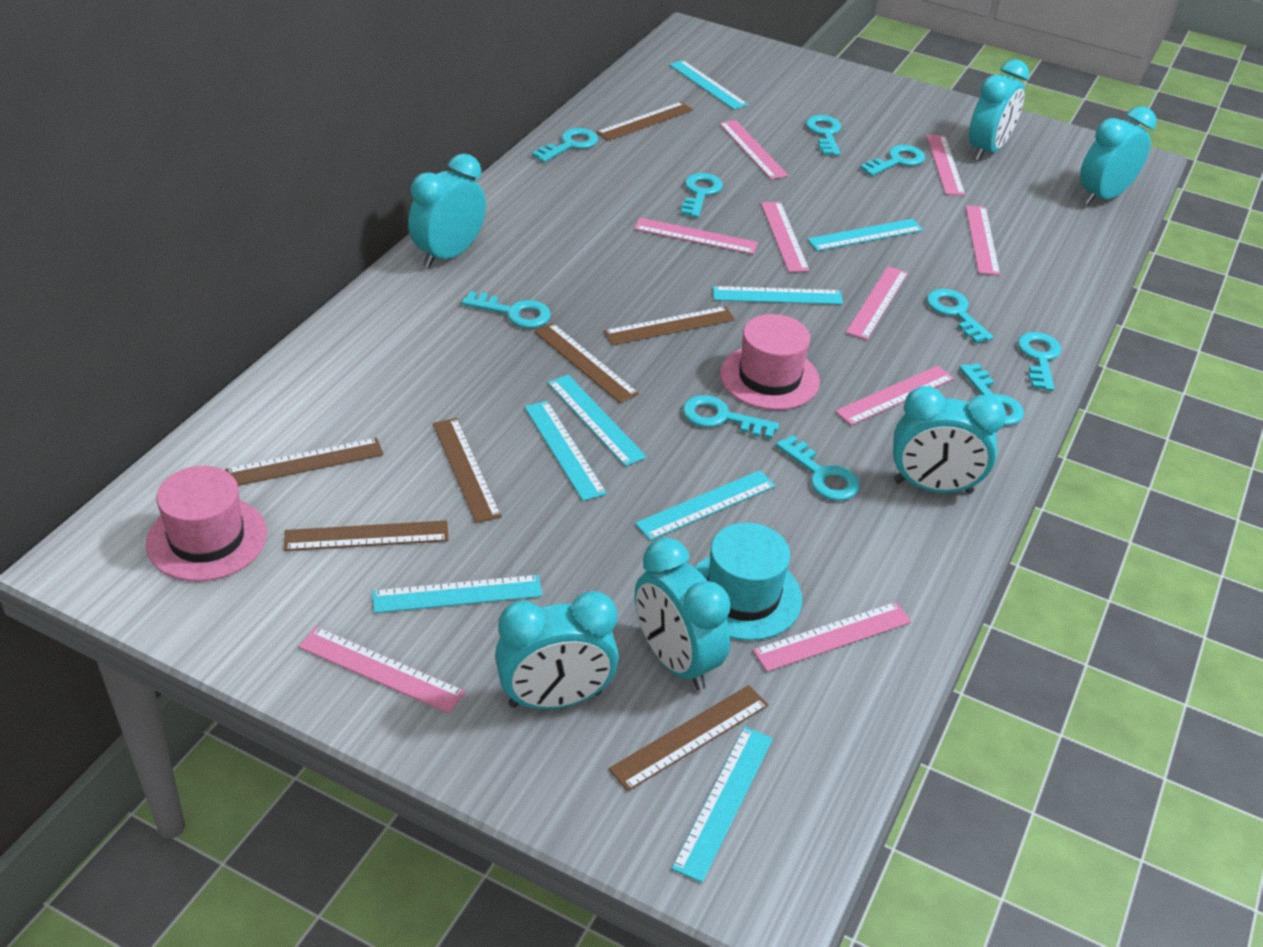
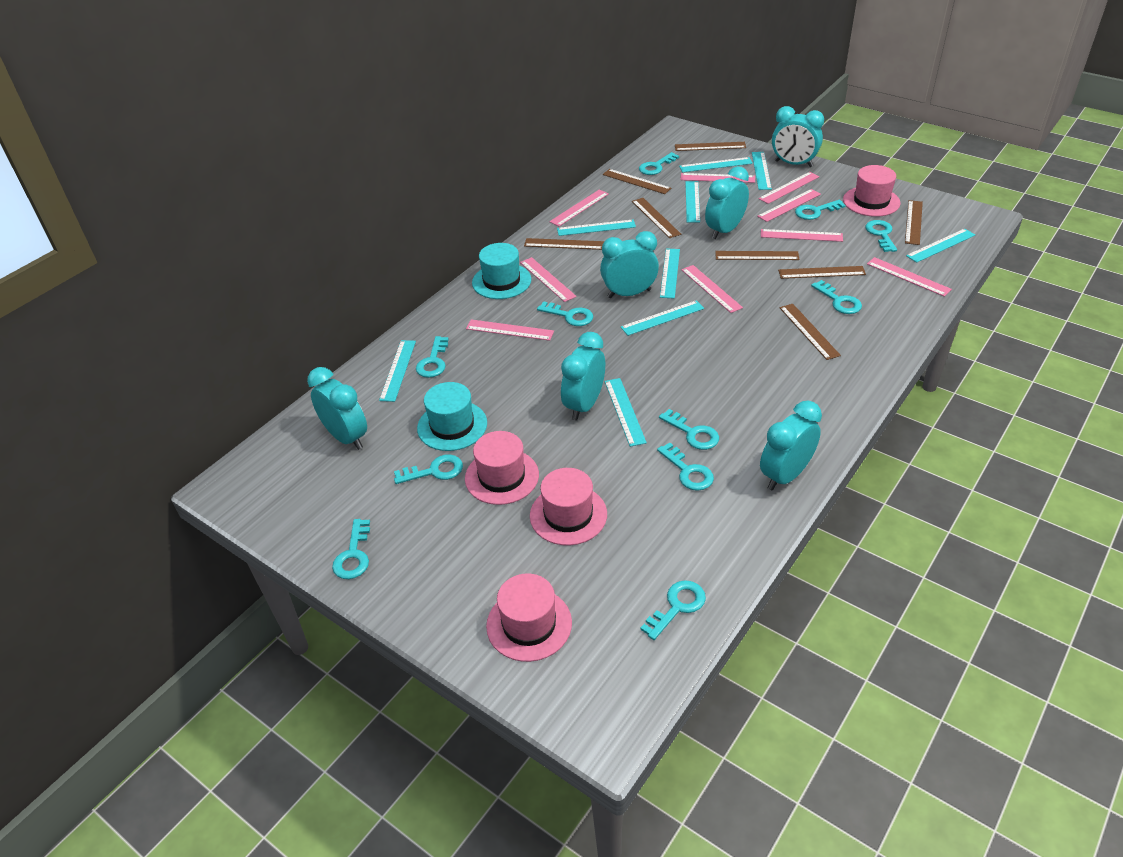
brown ruler: [225,438,384,486] [284,520,449,551] [433,418,502,523] [534,323,639,403] [596,102,693,141] [604,306,735,345] [609,685,768,791] = 7 -> [524,238,604,250] [603,169,671,194] [632,198,681,238] [675,142,746,151] [715,251,799,260] [778,266,866,279] [780,304,841,360] [905,200,923,245] = 8
pink hat: [146,466,267,582] [720,314,820,410] = 2 -> [465,431,539,505] [486,574,572,662] [530,468,607,545] [843,165,900,217] = 4
turquoise hat: [695,523,802,641] = 1 -> [417,382,487,451] [472,243,531,299] = 2
turquoise key: [462,291,551,328] [532,128,598,162] [681,173,723,218] [682,395,779,439] [776,435,860,501] [806,115,841,156] [860,145,925,176] [927,289,993,343] [959,363,1024,426] [1017,332,1061,391] = 10 -> [332,519,370,579] [394,455,463,484] [416,336,449,378] [537,301,593,326] [639,152,679,175] [640,580,706,640] [657,442,714,491] [659,409,719,450] [795,200,846,220] [811,280,862,314] [866,220,897,252] = 11
turquoise ruler: [372,575,542,613] [524,401,607,501] [548,375,647,466] [635,470,776,540] [669,60,748,110] [671,727,773,883] [713,286,843,305] [807,219,923,251] = 8 -> [379,340,416,402] [557,220,636,236] [605,378,647,447] [621,300,704,336] [660,248,680,298] [679,157,753,172] [685,181,700,223] [752,152,772,190] [906,228,975,263] = 9

